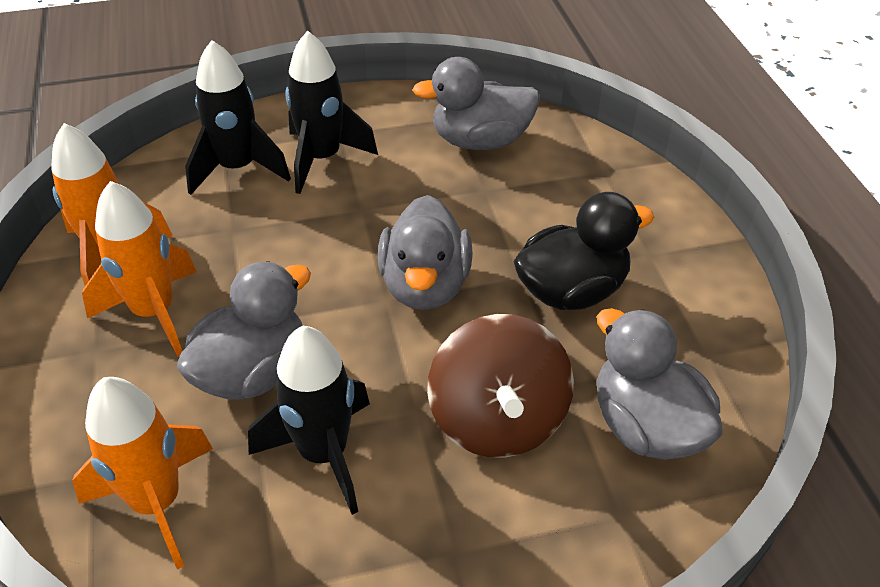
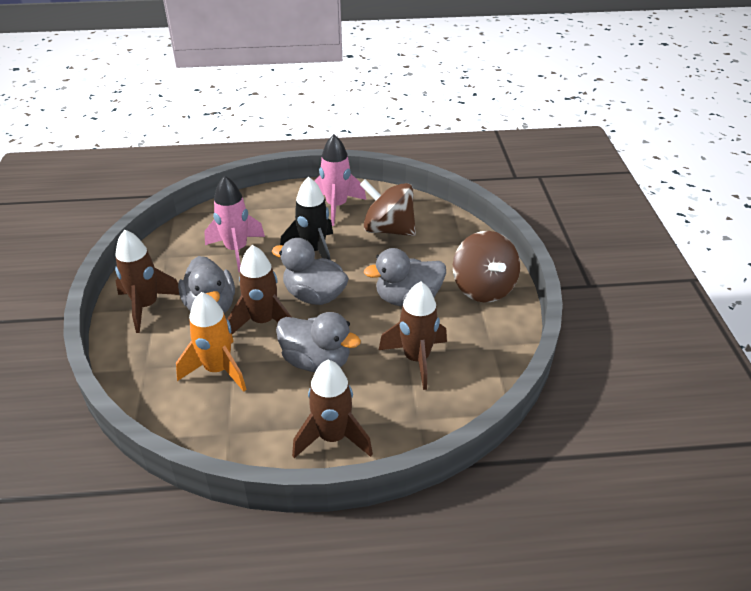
black duck: [513,192,654,310] = 1 -> none = 0
black rocket: [185,40,291,195] [248,326,370,515] [285,31,378,194] = 3 -> [280,177,333,260] = 1
brown rocket: none = 0 -> [115,230,179,333] [228,245,291,334] [292,360,373,458] [379,282,447,390] = 4
brown spinning top: [427,314,574,458] = 1 -> [360,179,416,236] [453,231,520,303] = 2
orange rocket: [51,123,173,286] [72,377,213,569] [82,181,197,356] = 3 -> [176,292,247,392] = 1
pink rocket: none = 0 -> [204,175,265,272] [315,134,366,226] = 2

